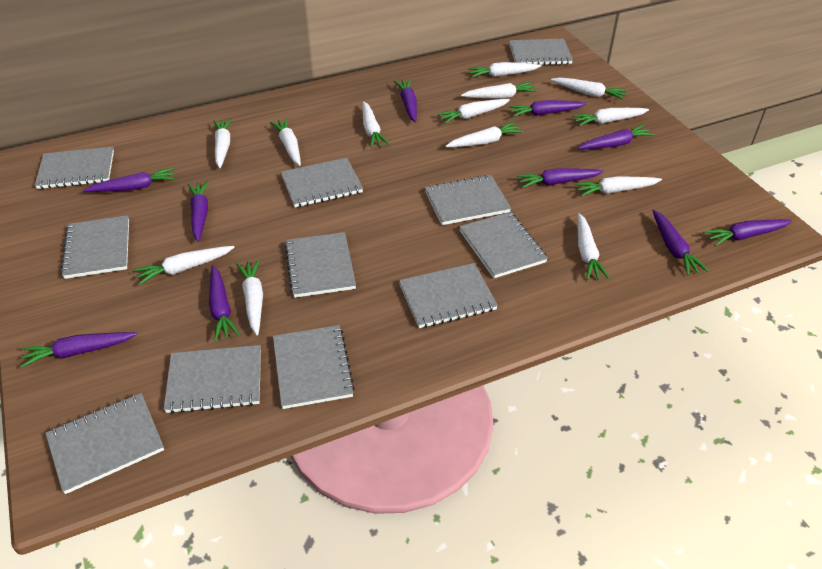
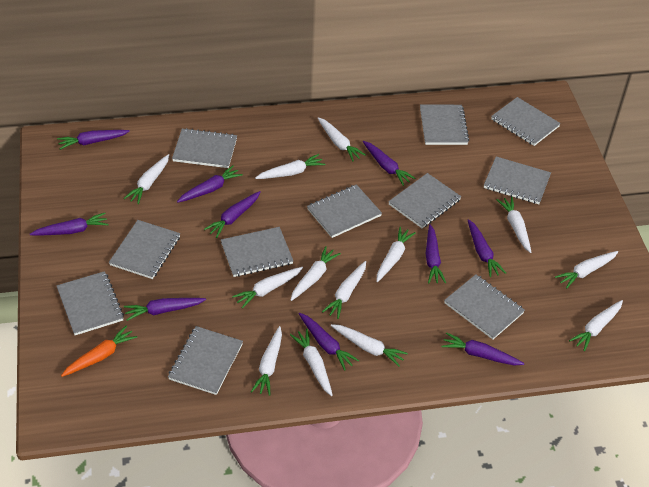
orange carrot: none = 0 -> [61,325,137,377] = 1

